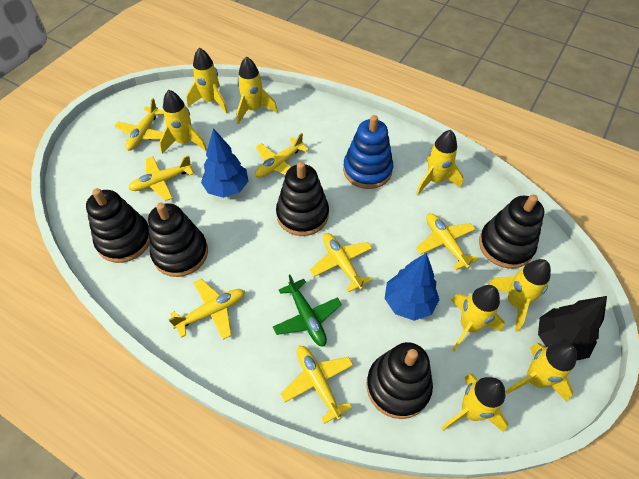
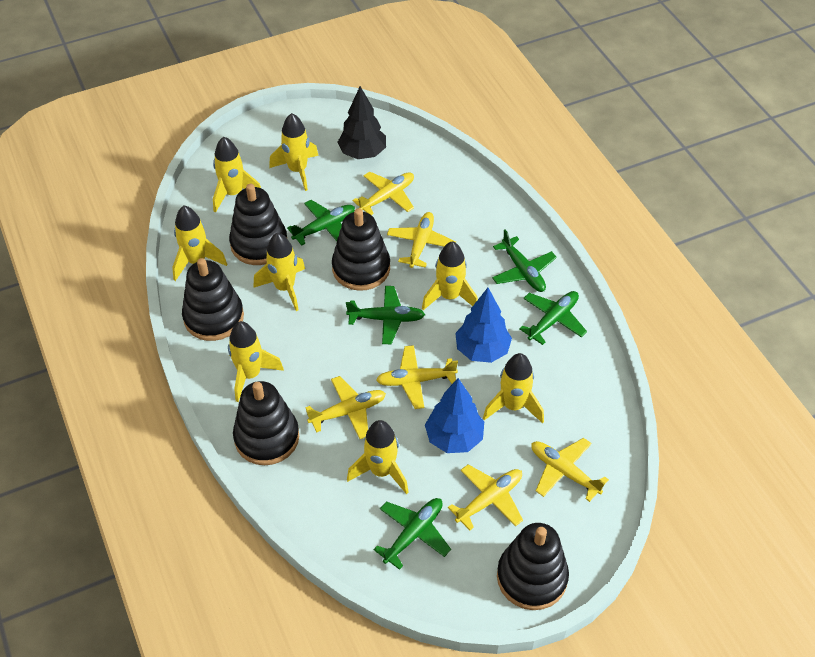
blue stacking toy: [343,115,393,189] = 1 -> none = 0
green plane: [273,275,342,346] = 1 -> [287,200,355,246] [346,286,425,344] [374,498,451,570] [492,230,557,292] [519,291,587,345] = 5
yellow plane: [115,98,164,150] [128,156,194,201] [169,279,245,340] [255,133,309,178] [280,346,353,424] [310,233,372,292] [416,213,478,270] = 7 -> [305,376,386,439] [353,172,414,215] [376,345,458,409] [387,212,456,268] [448,464,523,530] [531,438,609,502] = 6

